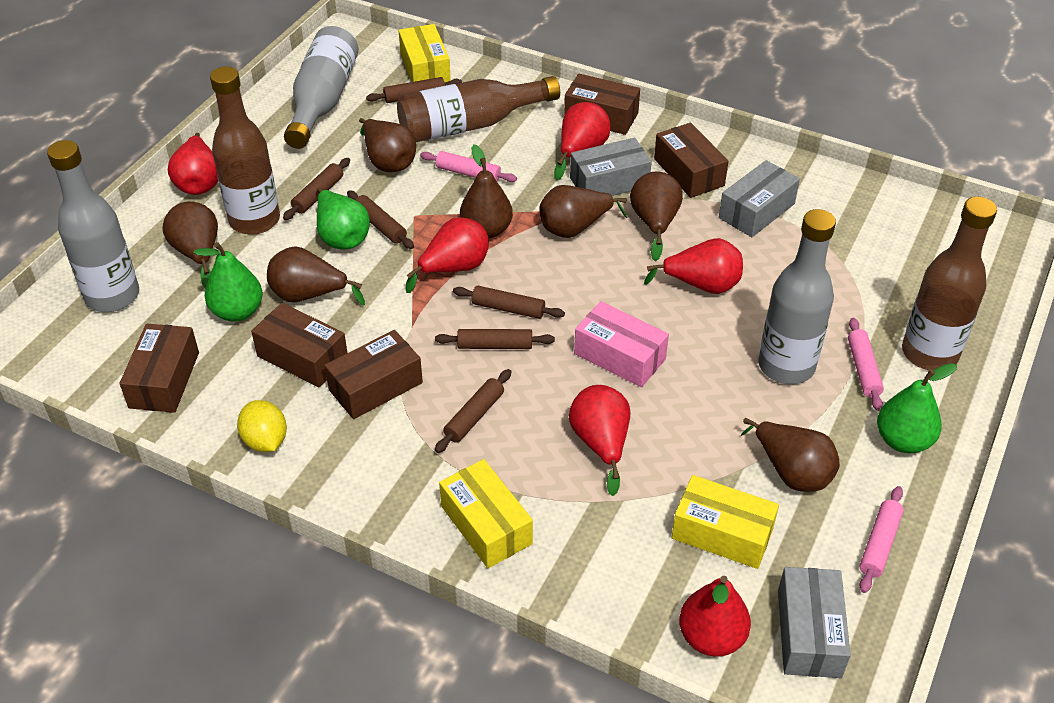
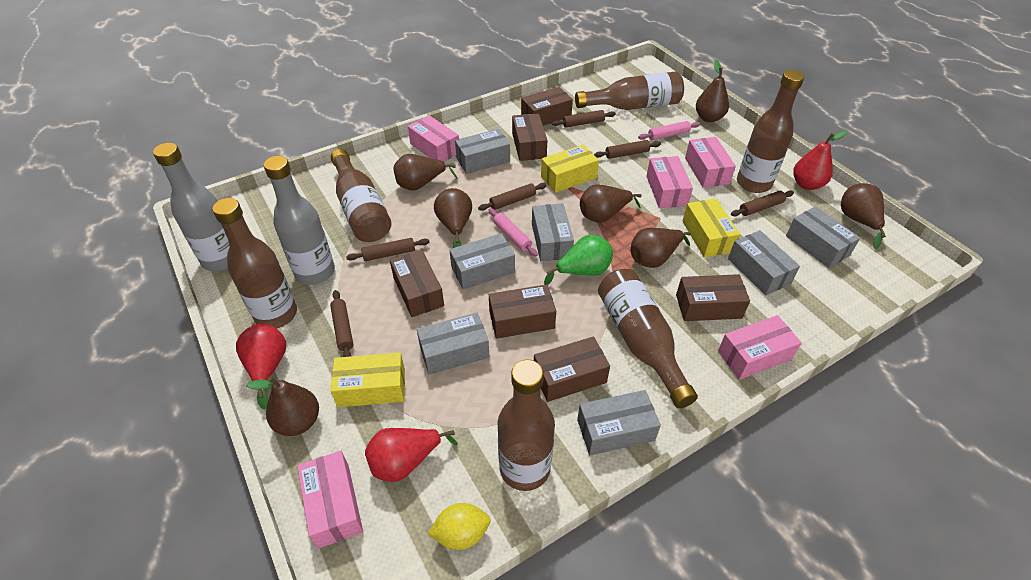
brown bottle: [210,66,280,235] [397,76,560,142] [902,197,997,370] = 3 -> [213,198,297,329] [331,149,391,242] [498,359,555,491] [575,72,684,110] [598,269,698,408] [737,70,804,193] = 6
brown box: [119,324,199,413] [251,303,348,387] [324,330,423,419] [564,74,640,135] [654,123,729,198] = 5 -> [390,250,444,317] [489,284,556,339] [512,113,547,161] [521,87,573,126] [534,337,610,402] [676,274,750,321] = 6
green pear: [193,242,263,322] [317,187,370,249] [877,363,957,453] = 3 -> [544,235,613,285] = 1
grey bottle: [47,140,139,312] [284,26,359,149] [758,209,836,384] = 3 -> [153,143,230,271] [264,156,335,285] = 2
grey box: [570,138,652,196] [719,160,800,237] [778,567,851,678] = 3 -> [417,313,489,375] [449,233,515,290] [455,129,510,174] [532,203,574,262] [577,390,661,456] [728,230,800,295] [786,206,860,268] = 7
pink box: [574,301,669,387] = 1 -> [297,451,363,549] [408,115,459,162] [646,156,693,208] [685,137,736,188] [718,315,802,380] = 5
pink rolling pin: [420,151,517,182] [848,318,884,411] [860,486,904,593] = 3 -> [489,208,538,257] [638,121,700,140] = 2
red pear: [168,133,218,195] [405,217,489,293] [554,102,611,180] [569,385,630,496] [644,238,743,294] [679,576,751,657] = 6 -> [236,324,286,410] [365,428,458,482] [793,130,847,190] = 3

